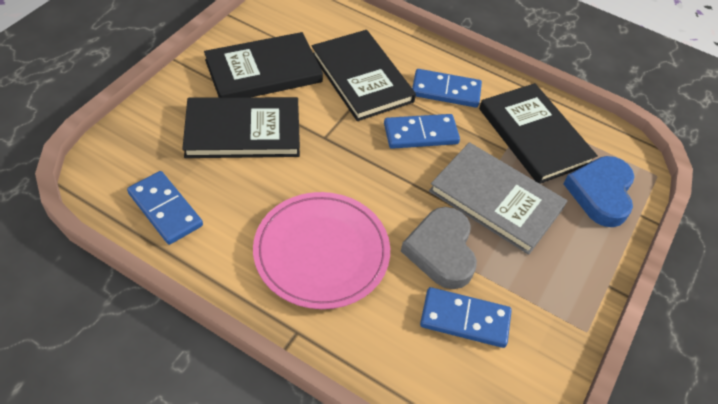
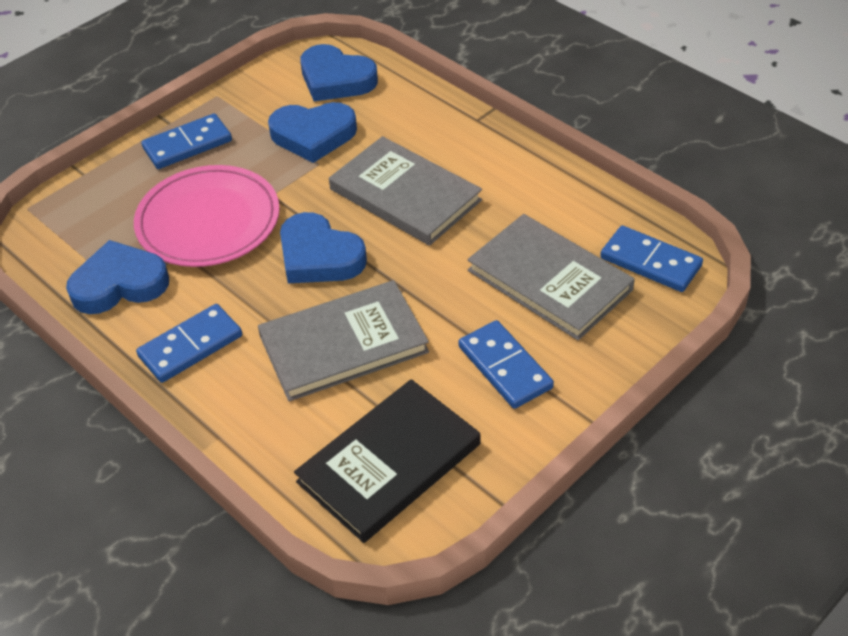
black book: [182,97,300,158] [204,32,323,97] [312,30,416,121] [479,83,598,184] = 4 -> [294,379,480,543] = 1
blue heart: [563,156,634,227] = 1 -> [66,240,169,314] [268,102,357,163] [280,212,367,283] [300,44,378,102] = 4
grey book: [429,142,567,255] = 1 -> [258,280,429,401] [329,136,482,246] [467,214,635,340] = 3
grey heart: [401,207,477,289] = 1 -> none = 0

